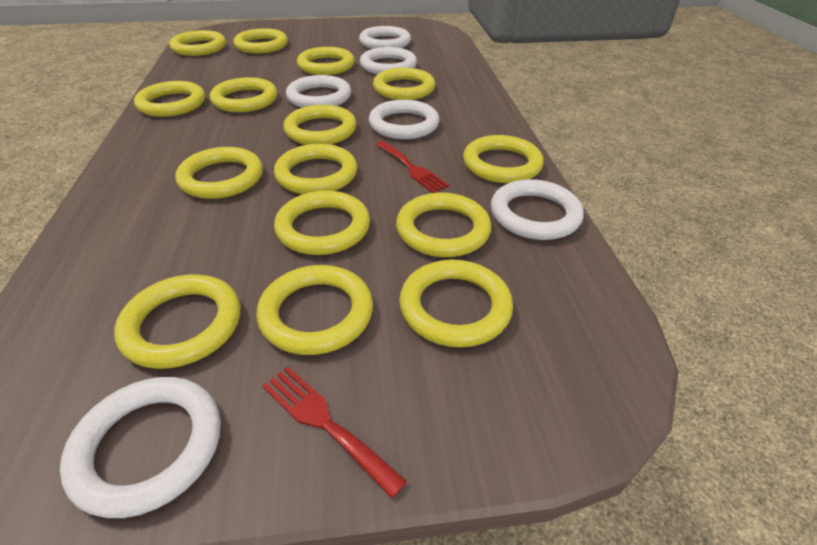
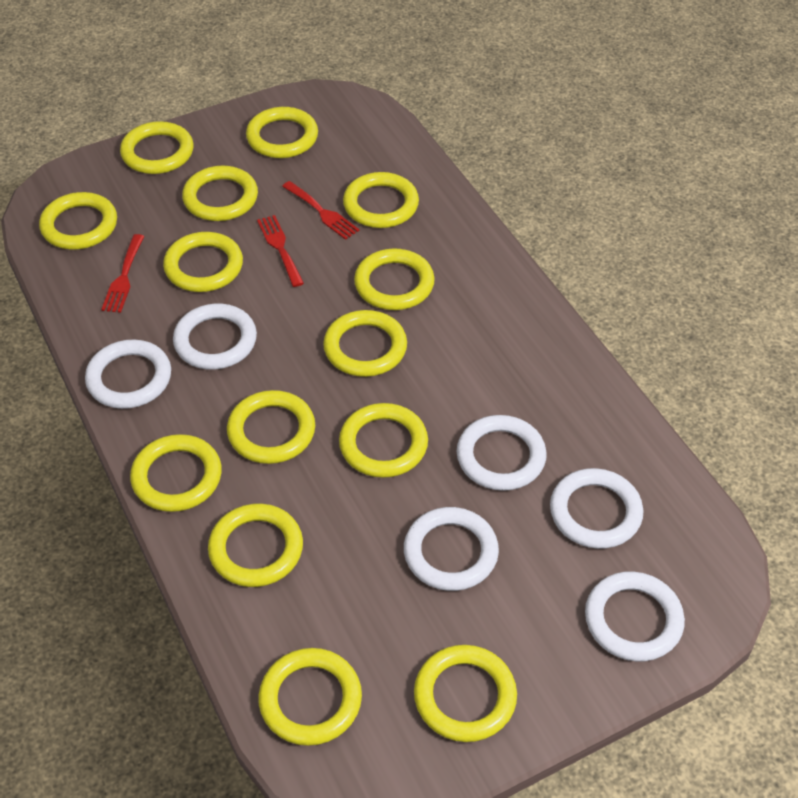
red fork: [262,366,407,499] [375,141,449,193] = 2 -> [101,234,144,313] [257,215,304,287] [282,181,359,240] = 3
yellow ring: [114,274,240,369] [134,81,205,117] [170,30,226,56] [175,147,263,199] [210,77,277,112] [233,28,288,54] [257,265,373,355] [274,144,357,194] [274,191,370,255] [283,105,357,145] [297,47,355,75] [373,68,435,100] [396,193,492,257] [399,260,513,347] [463,135,544,183] = 15 -> [39,192,117,250] [120,121,194,174] [130,434,222,512] [163,232,243,292] [182,166,258,221] [208,504,303,587] [227,390,315,464] [246,107,318,158] [258,648,362,746] [323,310,407,377] [339,403,428,478] [343,172,419,228] [354,248,435,310] [414,645,517,742] = 14

